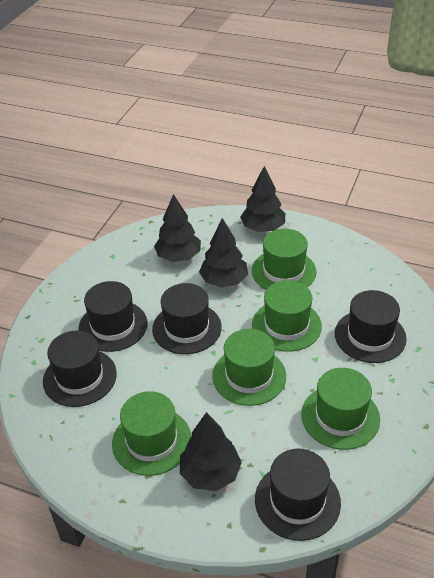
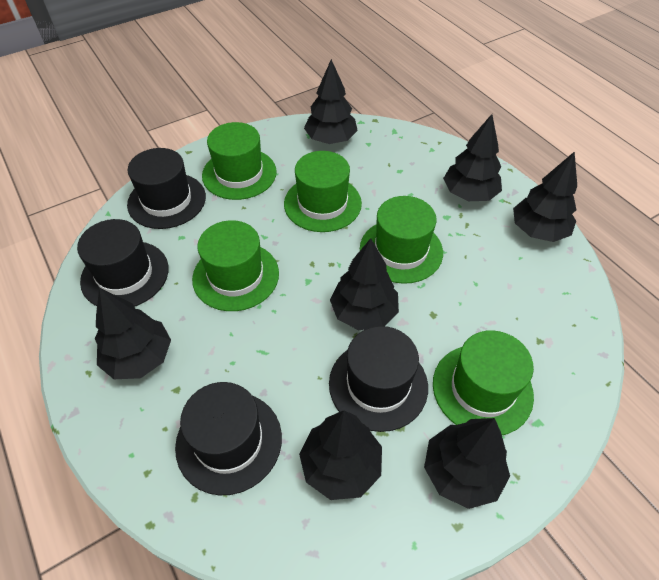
black hat: [43,330,117,407] [78,281,148,352] [152,283,222,354] [255,449,341,541] [335,290,407,363] = 5 -> [77,219,169,307] [127,148,206,229] [175,382,282,495] [329,326,428,432] = 4
black tree: [154,194,201,262] [180,412,242,491] [199,218,248,288] [240,166,285,232] = 4 -> [95,288,171,379] [299,411,382,500] [304,59,358,144] [330,238,399,330] [424,418,510,509] [443,114,502,201] [513,151,577,242] = 7

